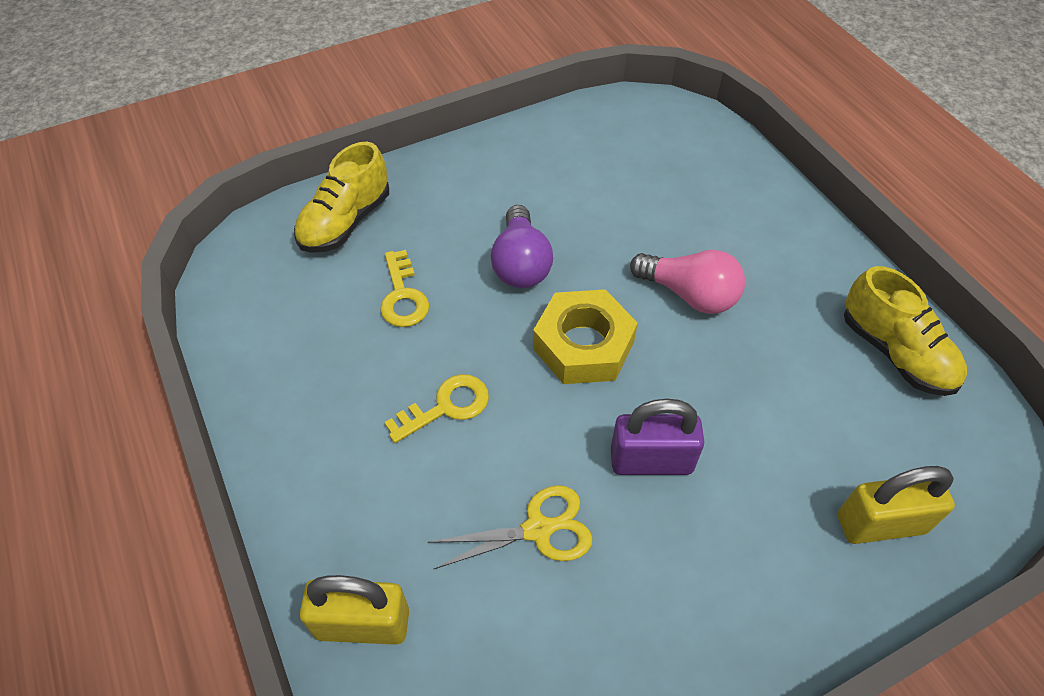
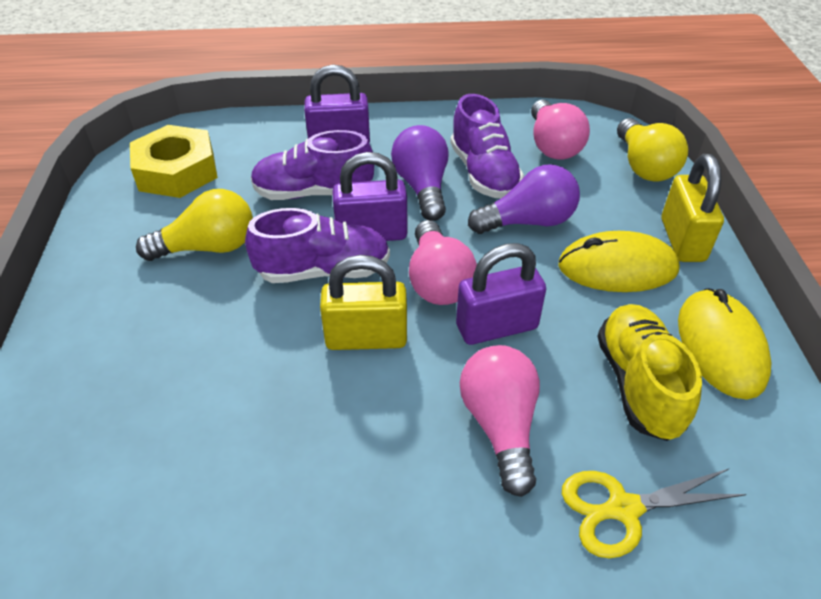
pink light bulb: [630,250,745,314] = 1 -> [409,220,477,305] [460,345,540,497] [531,100,590,160] = 3
purple light bulb: [491,205,553,288] = 1 -> [391,125,448,221] [468,165,580,234] = 2
purple padlock: [611,399,704,475] = 1 -> [304,64,370,143] [332,152,407,241] [456,243,546,345] = 3
purple shoe: none = 0 -> [245,208,390,283] [251,130,374,200] [450,94,524,198] = 3
yellow key: [380,250,429,327] [384,374,489,443] = 2 -> none = 0
yellow light bulb: none = 0 -> [136,189,253,261] [617,118,688,181] = 2
yellow mouse: none = 0 -> [558,231,679,292] [678,288,771,400] = 2
yellow shoe: [294,142,389,253] [844,266,967,396] = 2 -> [597,304,702,441] = 1

